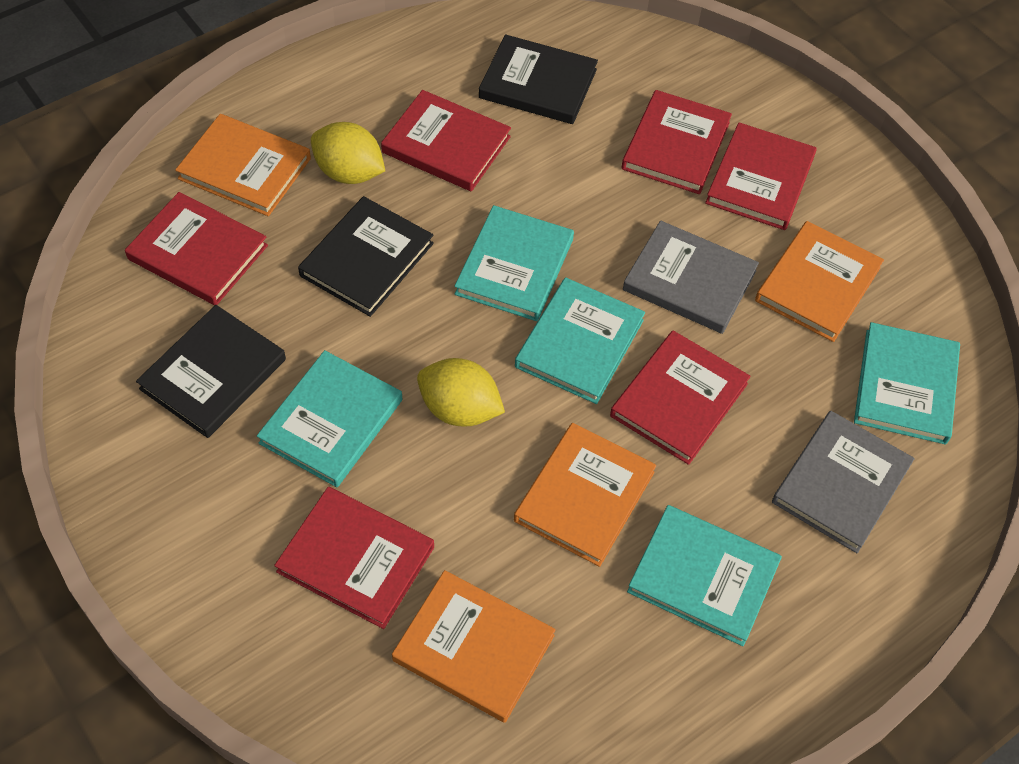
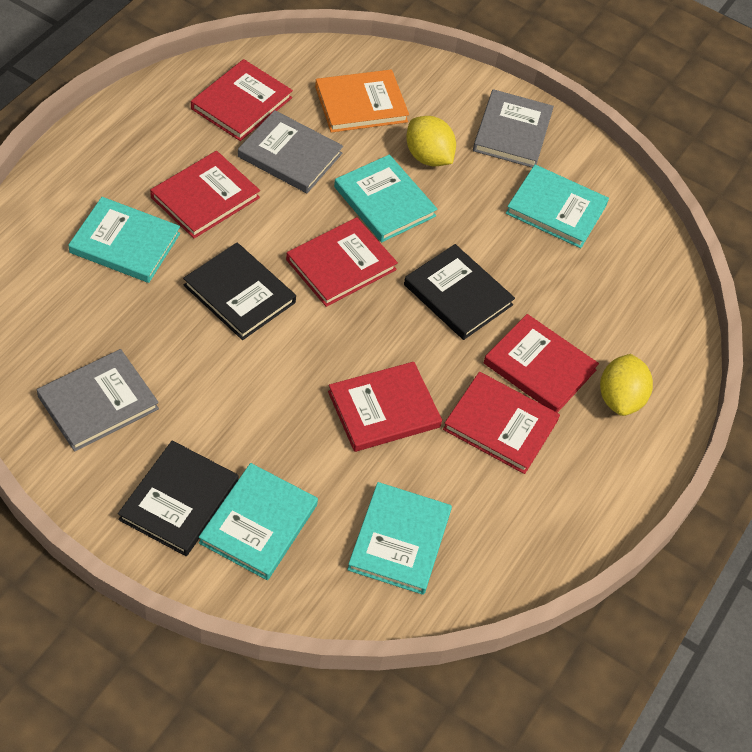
grey book: [623,221,759,334] [772,411,915,553] = 2 -> [37,349,159,452] [238,110,343,193] [473,89,554,168] = 3
orange book: [175,114,311,216] [392,570,556,723] [514,423,656,567] [755,221,884,342] = 4 -> [315,70,409,133] = 1

